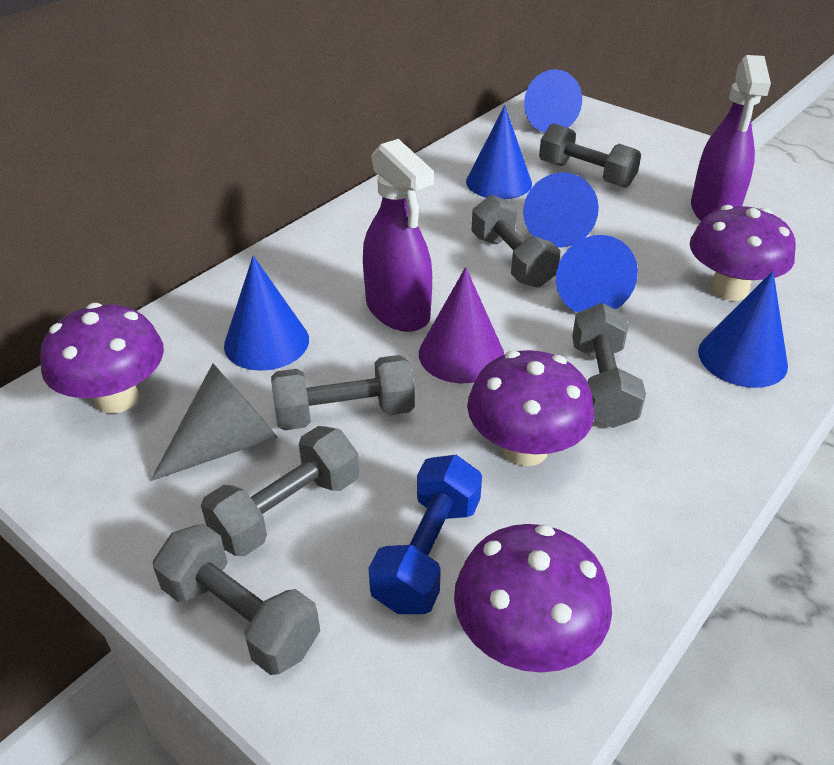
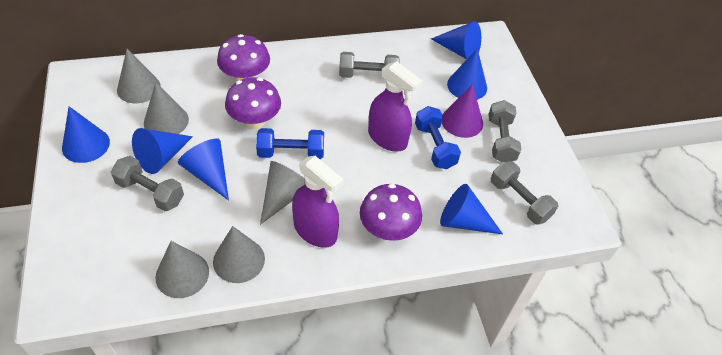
blue dumbbell: [368,455,482,614] = 1 -> [256,128,324,159] [415,106,461,169] = 2
grey cone: [150,363,278,481] = 1 -> [117,49,161,103] [144,82,189,134] [155,241,209,298] [213,226,265,283] [260,161,305,225] = 5
grey dumbbell: [153,524,320,675] [201,426,359,556] [271,355,415,430] [471,195,561,288] [539,123,641,188] [572,303,646,428] = 6 -> [111,156,184,211] [339,52,400,78] [488,100,521,162] [491,161,558,225] = 4
purple mushroom: [40,303,164,413] [454,524,612,673] [467,350,594,466] [690,205,796,301] = 4 -> [217,34,270,81] [225,77,281,129] [360,184,422,241] = 3

